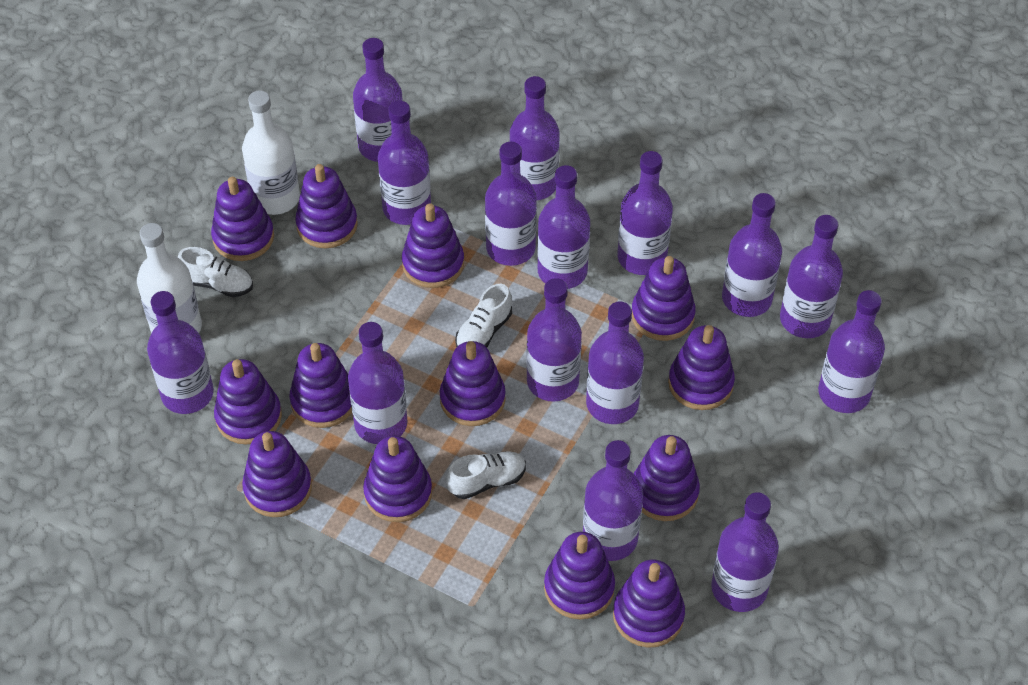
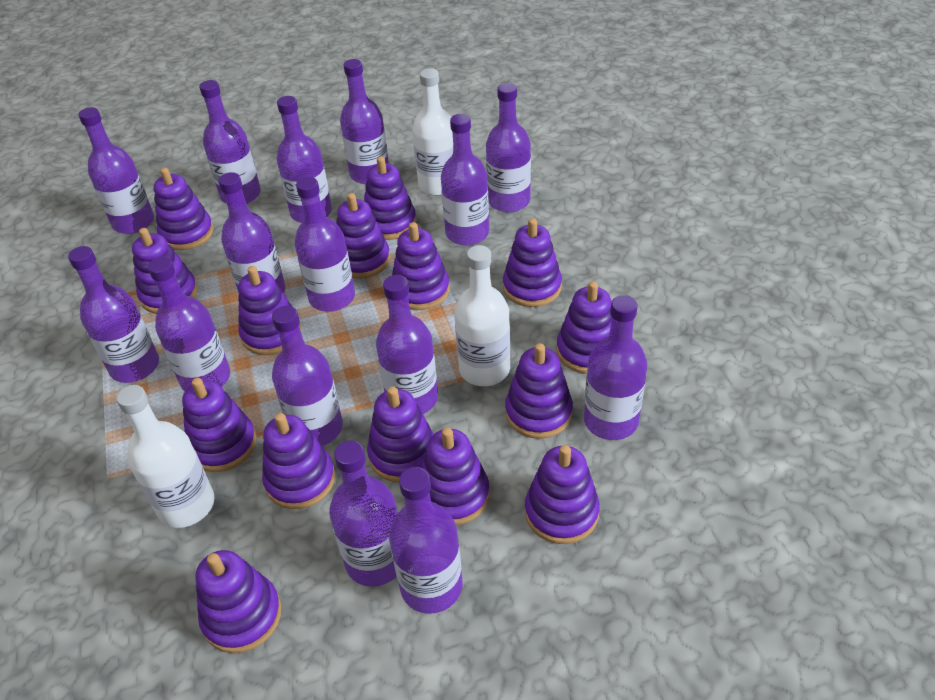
purple stacking toy: [211,177,274,261] [214,359,282,445] [242,431,312,517] [289,343,352,428] [295,164,358,248] [363,436,432,522] [402,203,464,288] [440,341,506,426] [544,532,615,620] [613,559,685,648] [632,256,696,341] [634,435,700,521] [668,325,735,410] = 13 -> [132,228,198,314] [153,168,214,250] [182,378,257,472] [196,550,281,653] [238,266,301,355] [262,413,335,509] [336,193,390,279] [364,156,416,240] [367,386,434,482] [392,222,450,310] [422,427,490,525] [503,218,562,307] [505,343,573,439] [525,445,600,544] [556,281,612,374] = 15
white bottle: [137,223,202,333] [242,90,300,215] = 2 -> [116,385,214,528] [412,68,453,196] [454,245,510,386] = 3
white shoe: [178,247,253,297] [446,451,526,499] [455,284,512,347] = 3 -> none = 0

